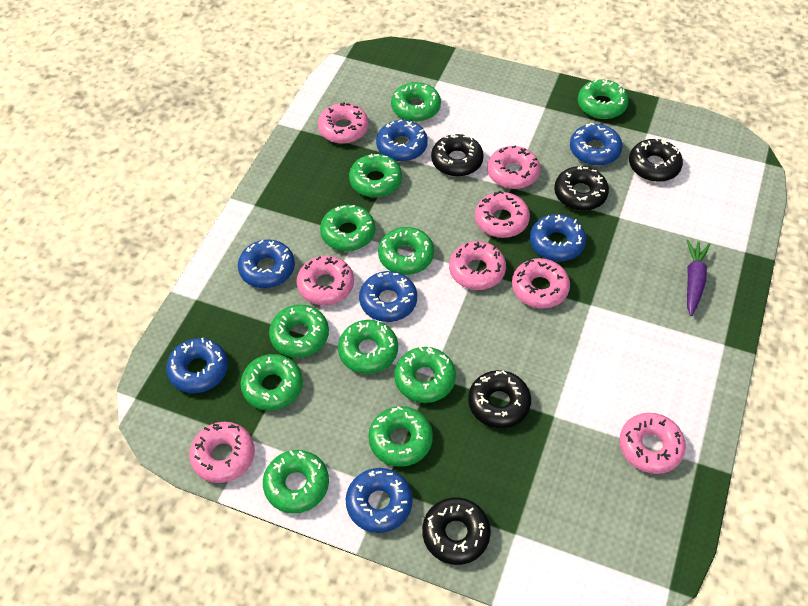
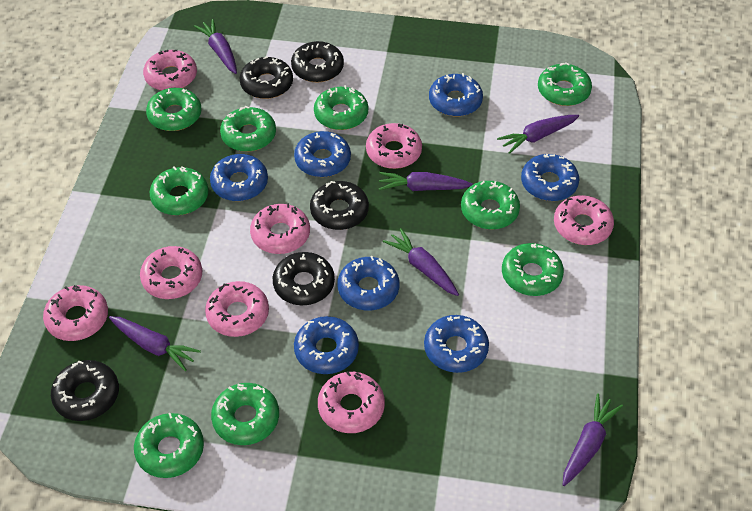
green donut: [240,354,303,411] [263,450,329,514] [269,305,329,358] [320,205,375,251] [338,320,398,374] [349,154,402,197] [368,406,433,467] [378,227,434,275] [391,82,441,122] [394,346,456,403] [578,79,628,119] = 11 -> [134,413,204,478] [146,88,202,131] [150,166,209,215] [211,383,279,445] [220,106,276,152] [314,85,368,130] [461,181,520,229] [502,243,564,296] [538,62,592,106] = 9
purple carrot: [687,239,710,316] = 1 -> [109,316,201,371] [194,19,237,74] [379,172,473,191] [383,228,459,296] [497,115,579,154] [562,393,623,486] = 6

